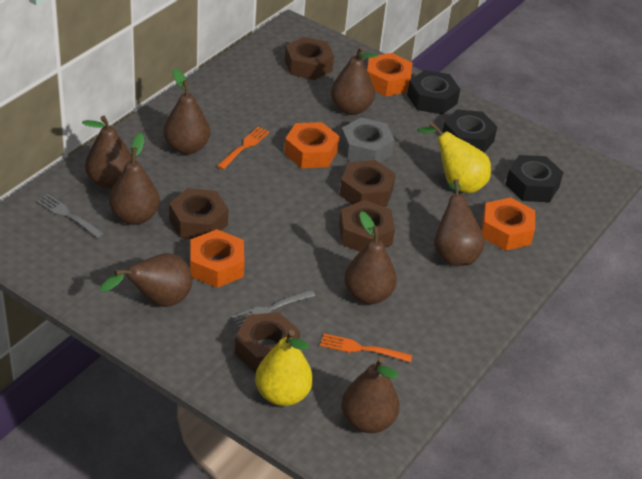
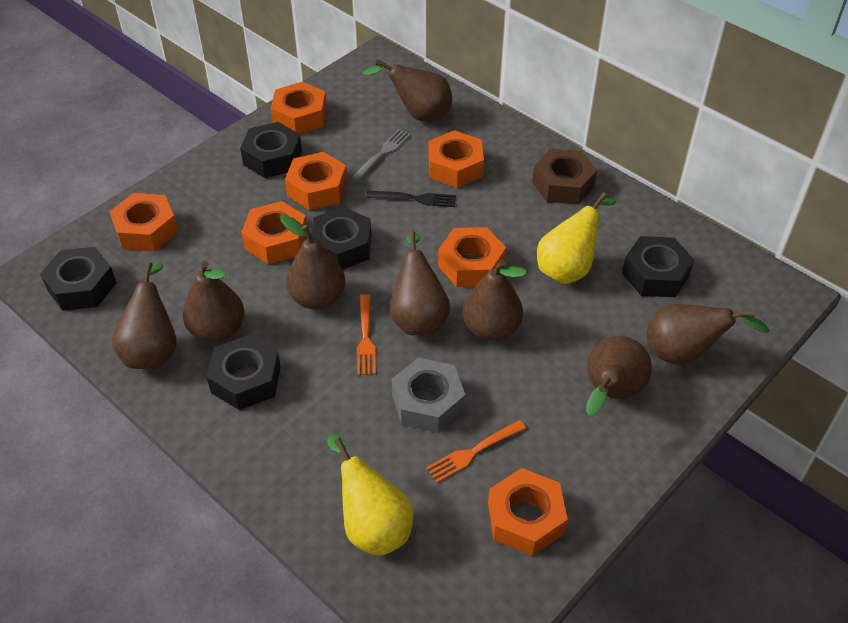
black fork: none = 0 -> [366,191,456,207] = 1
black nut: [407,70,460,115] [442,109,497,153] [505,155,564,202] = 3 -> [40,247,117,311] [207,335,281,410] [240,122,302,178] [311,207,371,270] [622,236,695,297] = 5
brown nut: [169,188,228,239] [235,312,300,373] [285,37,334,80] [339,200,395,252] [340,160,396,207] = 5 -> [532,149,597,204] = 1
grey fork: [37,194,104,238] [231,290,315,328] = 2 -> [352,129,411,181] = 1
orange nut: [190,229,245,288] [284,122,340,168] [367,53,413,96] [481,197,535,251] = 4 -> [109,193,178,251] [241,201,307,264] [271,82,327,134] [285,152,347,210] [428,130,484,188] [438,227,506,287] [488,468,568,556] = 7

